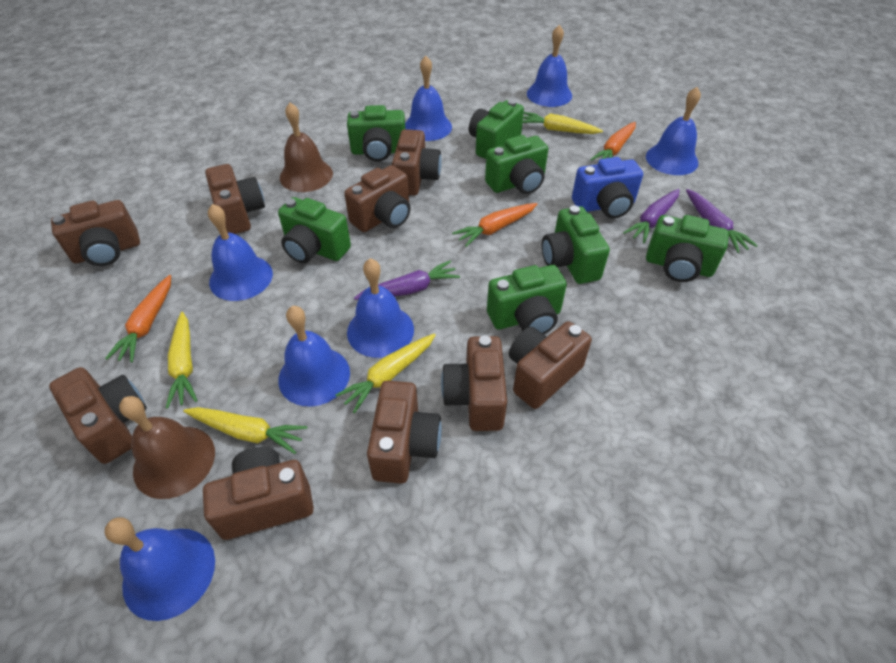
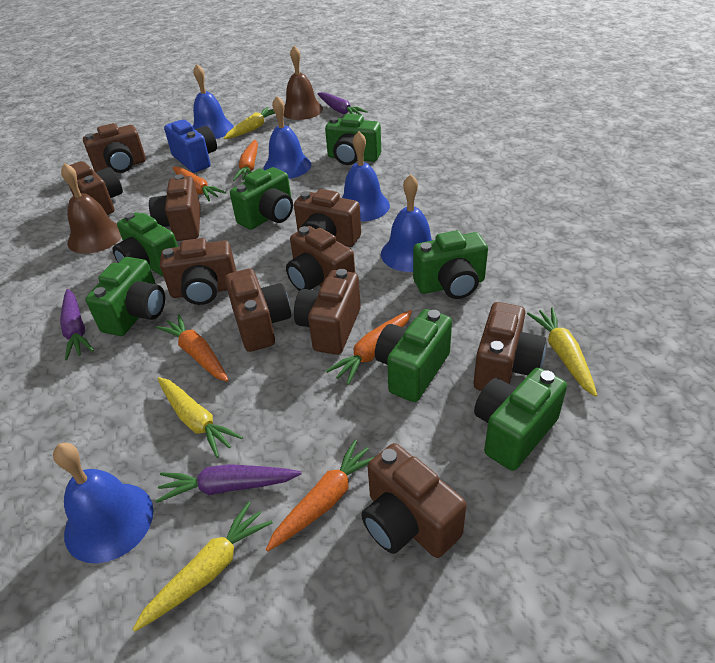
blue bell: [105,517,215,621] [208,204,273,301] [278,306,350,406] [347,258,414,358] [405,56,452,141] [527,25,572,107] [646,87,701,175] = 7 -> [53,443,154,563] [193,64,234,139] [263,96,311,179] [342,131,390,221] [381,174,432,272] = 5
brown camera: [49,367,147,464] [51,200,140,266] [203,447,314,540] [205,164,265,234] [344,165,411,232] [367,381,442,484] [392,129,442,195] [441,335,507,431] [509,321,592,409] = 9 -> [69,161,123,215] [83,123,146,173] [149,174,201,241] [160,238,236,305] [225,269,291,352] [286,226,355,291] [294,189,361,247] [294,269,361,355] [362,443,467,558] [474,302,546,391] = 10
orange carrot: [105,275,171,362] [452,203,537,247] [590,122,636,160] = 3 -> [156,314,229,382] [172,167,226,201] [233,140,258,181] [266,440,374,552] [326,310,412,385] = 5

